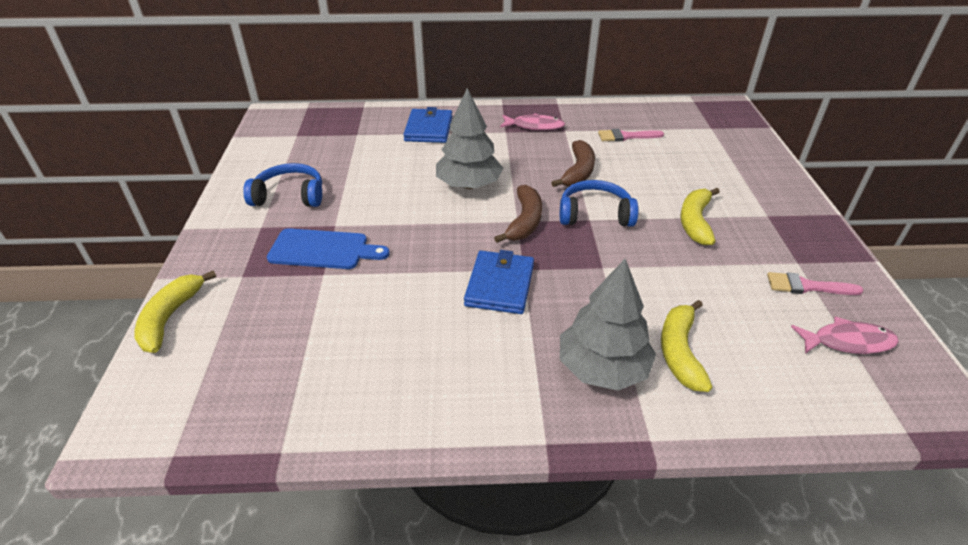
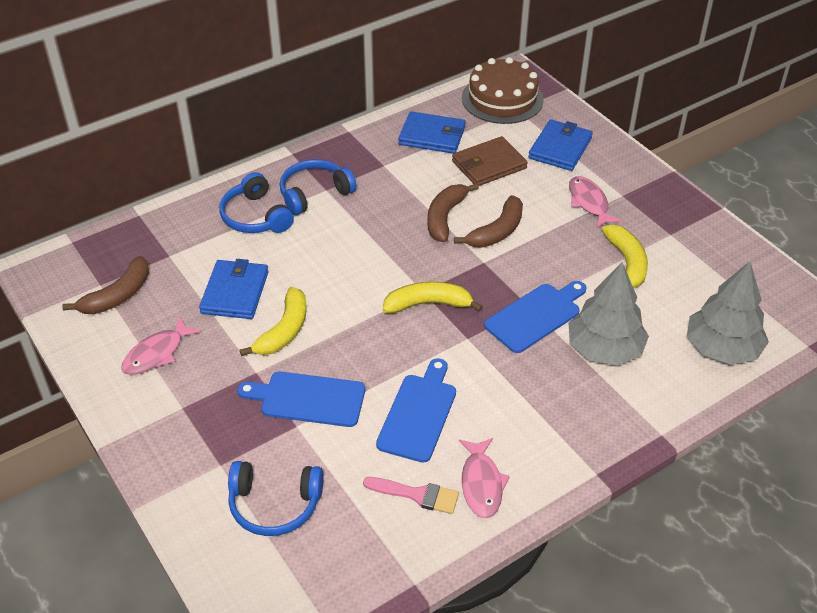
blue cutting board: [267,228,390,269] = 1 -> [237,372,365,427] [376,358,456,463] [484,281,587,353] = 3
blue headphones: [243,163,322,207] [560,180,638,227] = 2 -> [219,172,294,233] [228,461,323,536] [280,159,357,215] = 3
blue wallet: [403,107,452,143] [464,250,534,314] = 2 -> [199,259,269,319] [398,111,466,154] [528,119,593,171] = 3
brown banana: [494,185,542,243] [551,140,595,187] = 2 -> [62,256,149,314] [427,183,479,242] [454,195,523,248] = 3
brown cake: none = 0 -> [462,57,544,124] = 1
brown wallet: none = 0 -> [452,136,528,186] = 1
pink brush: [598,129,664,142] [767,272,864,295] = 2 -> [363,477,459,514] = 1
pink fish: [500,113,565,131] [791,317,899,354] = 2 -> [121,317,201,375] [459,438,510,518] [569,176,622,229] = 3

